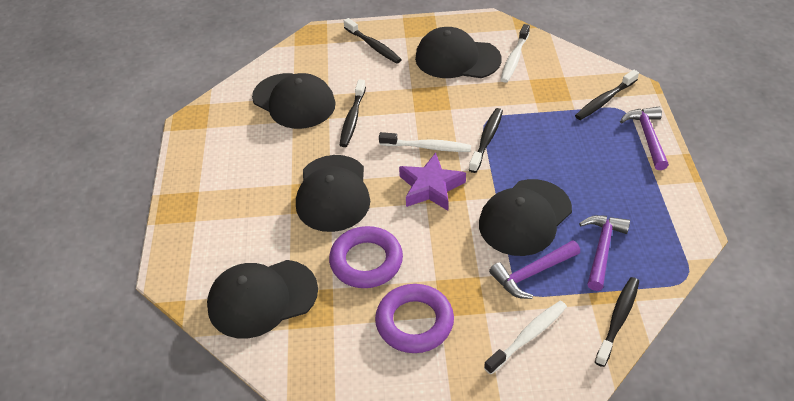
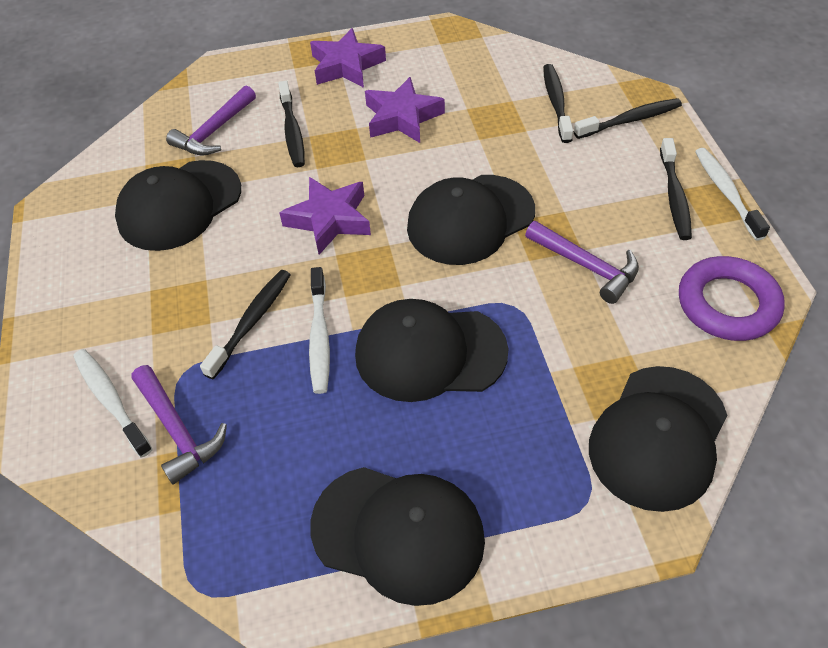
purple ring: [329,226,403,288] [375,284,454,353] = 2 -> [679,256,785,341] = 1
purple star: [399,153,466,211] = 1 -> [279,177,371,255] [310,28,386,88] [365,77,445,143] = 3

